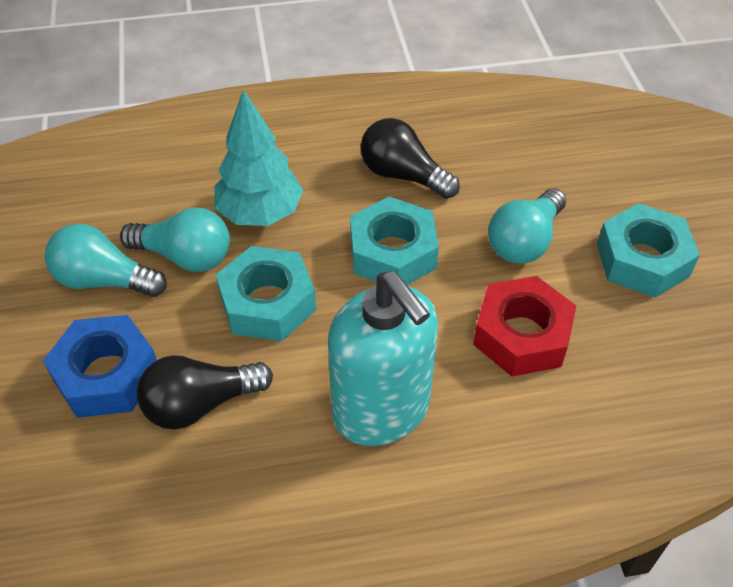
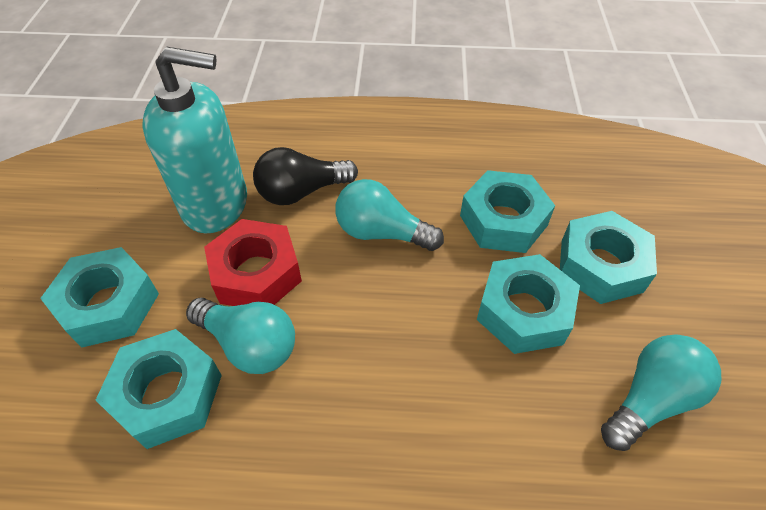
black light bulb: [137,355,273,430] [361,118,460,199] = 2 -> [253,147,358,205] = 1
blue nut: [43,315,157,418] = 1 -> none = 0
turquoise nut: [216,246,316,341] [350,197,439,285] [597,203,700,298] = 3 -> [40,247,159,348] [96,329,222,449] [460,170,555,253] [477,254,580,354] [560,211,657,304] = 5
turquoise tree: [214,89,303,226] = 1 -> none = 0

